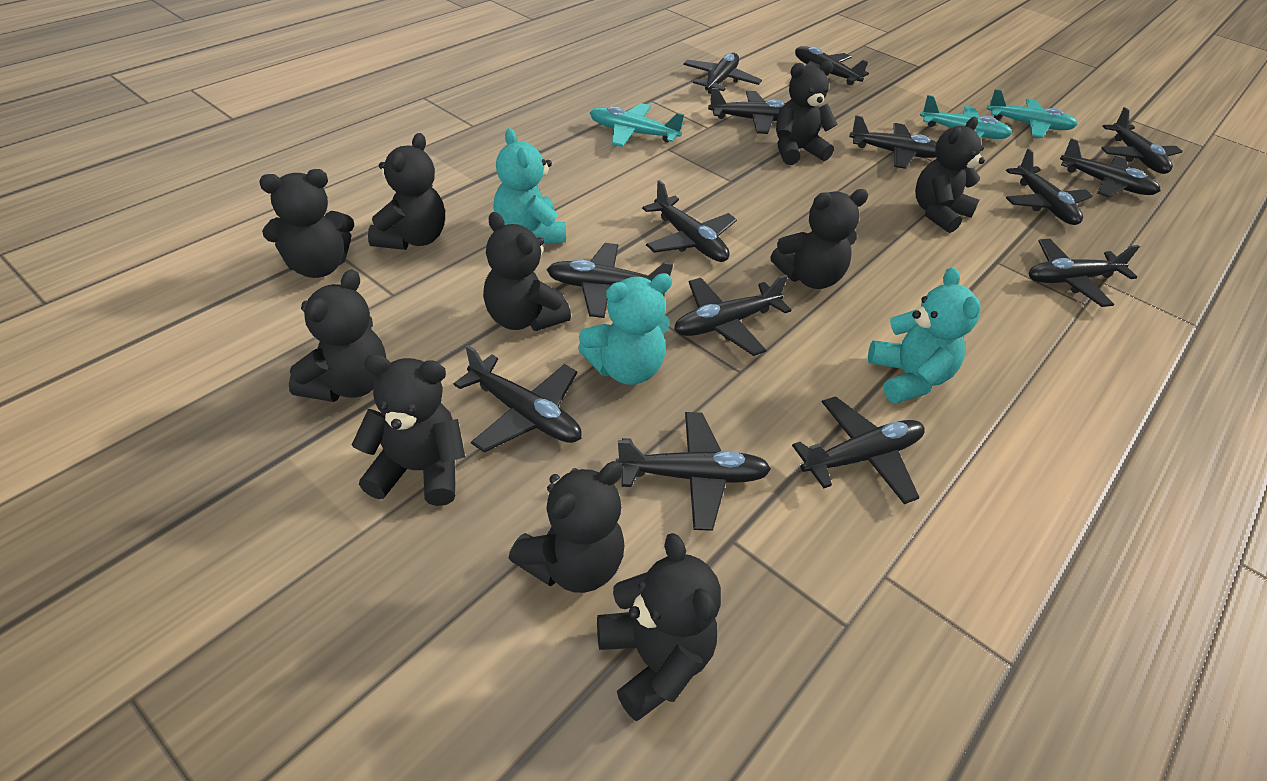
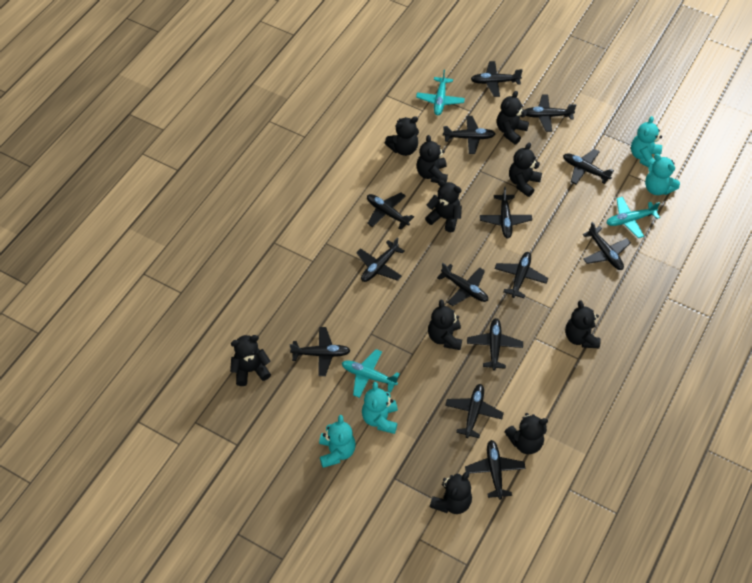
turquoise teddy bear: [493,128,566,243] [578,273,672,385] [868,267,981,404] = 3 -> [319,415,356,468] [362,382,398,434] [631,116,662,167] [645,154,680,195] = 4

